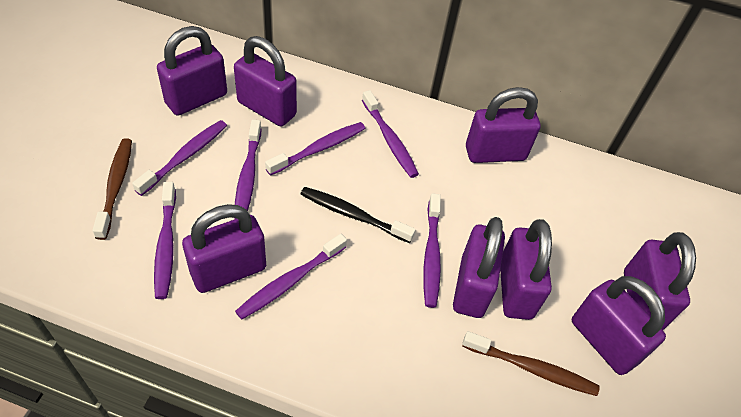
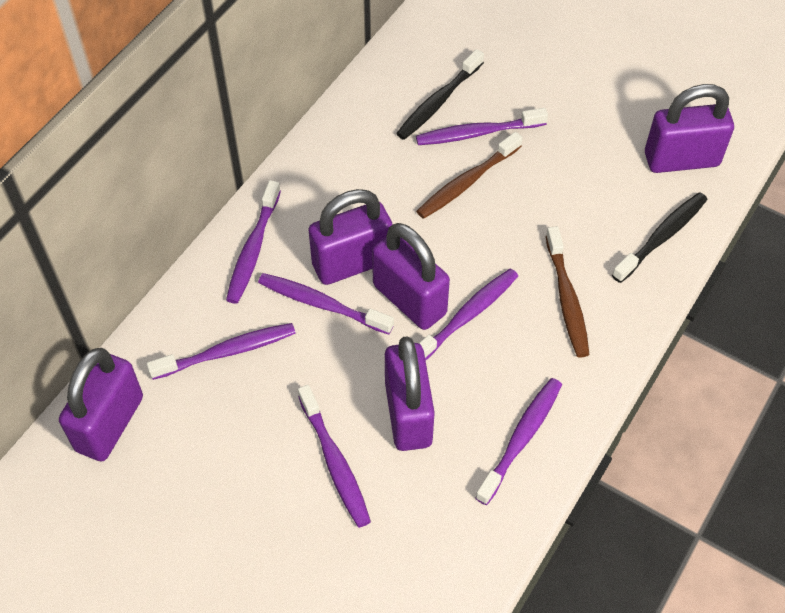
black toothbrush: [301,187,416,243] = 1 -> [396,49,484,140] [612,192,708,283] = 2
purple padlock: [157,26,227,115] [182,204,266,293] [234,36,297,127] [453,217,505,318] [466,87,541,163] [500,219,552,320] [572,276,666,375] [624,232,696,330] = 8 -> [59,348,143,461] [308,189,392,285] [372,223,450,330] [385,337,435,451] [645,84,734,173] = 5

